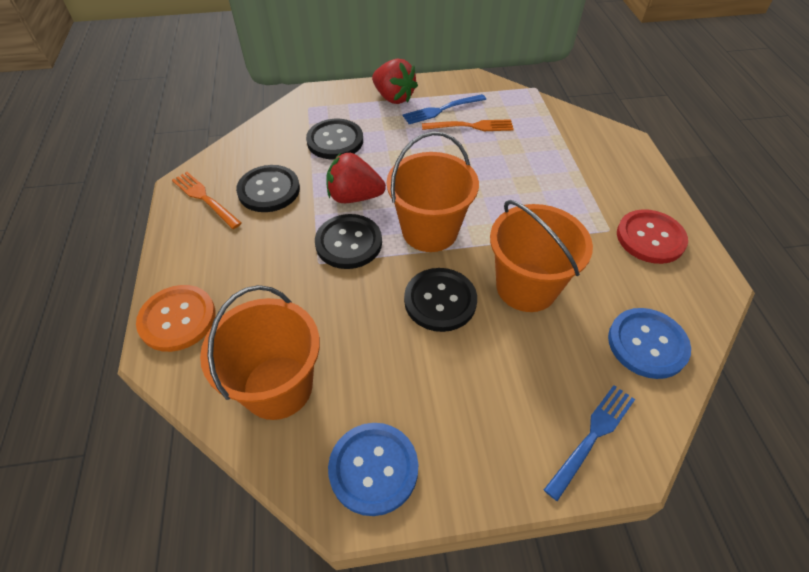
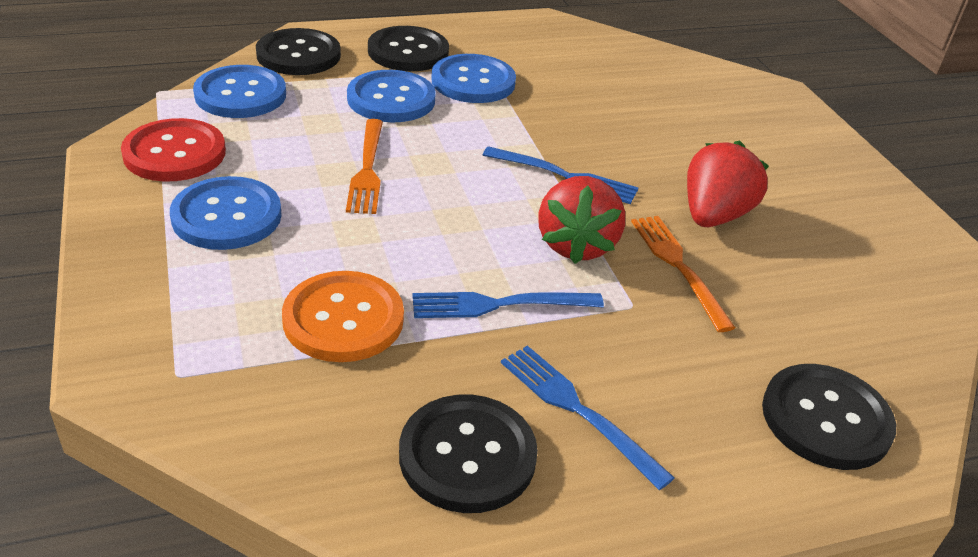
blue button: [328,423,418,516] [608,308,691,379] = 2 -> [170,176,282,250] [193,65,286,118] [347,70,436,122] [431,54,516,103] = 4
blue fork: [403,94,486,124] [544,385,635,501] = 2 -> [412,292,604,318] [483,146,638,204] [501,346,675,490] = 3
orange bucket: [200,285,320,420] [387,131,479,252] [490,200,593,312] = 3 -> none = 0

